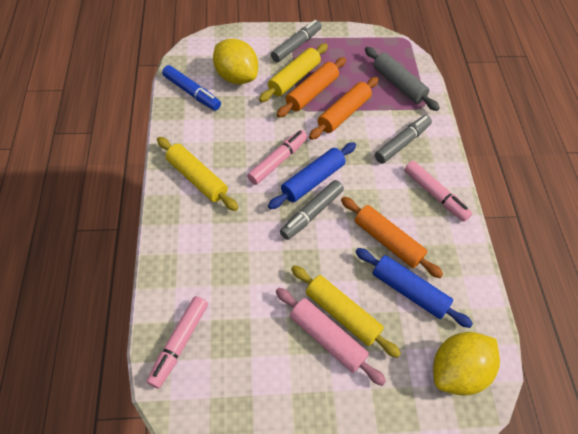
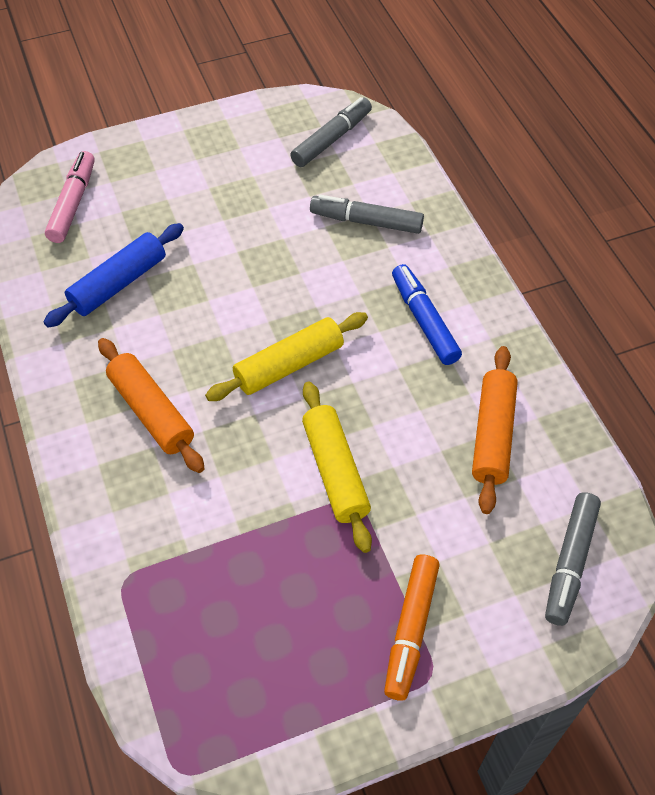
blue rolling pin: [268,142,356,209] [355,248,473,328] = 2 -> [44,223,184,328] = 1
grey rolling pin: [365,47,440,111] = 1 -> none = 0
orange marker: none = 0 -> [384,554,440,701] = 1
orange rolling pin: [277,57,346,118] [309,77,379,140] [341,197,443,278] = 3 -> [98,338,205,473] [472,346,518,514] = 2
pink marker: [146,296,208,389] [247,130,308,185] [404,161,472,222] = 3 -> [45,151,95,243] = 1
pink rolling pin: [276,288,386,386] = 1 -> none = 0
yellow lemon: [213,39,258,84] [433,332,500,395] = 2 -> none = 0
yellow rolling pin: [157,137,238,211] [259,43,328,102] [291,265,401,358] = 3 -> [205,312,368,401] [302,381,372,553] = 2

